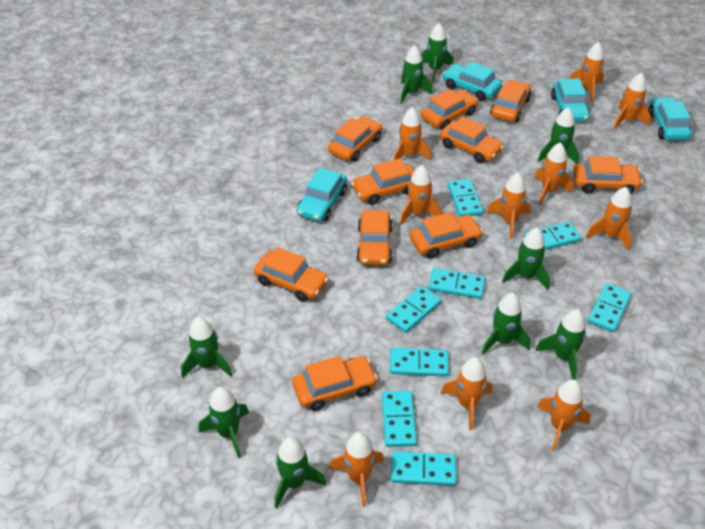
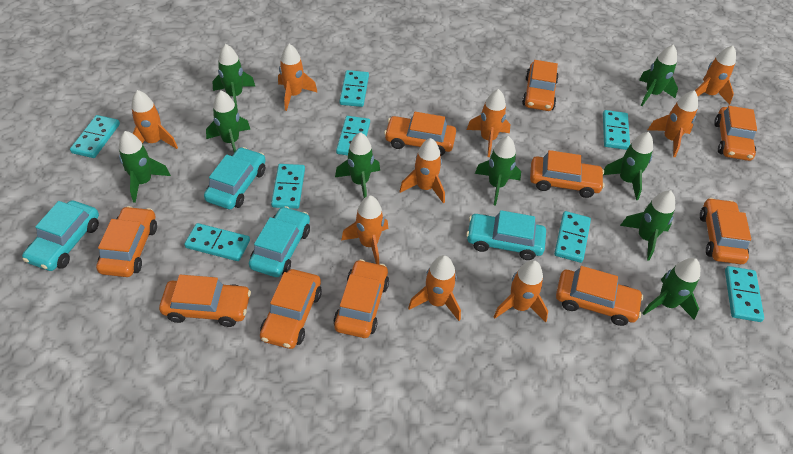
orange rocket: [329,432,384,507] [393,107,431,161] [399,165,441,225] [441,357,493,430] [487,172,530,239] [534,143,574,206] [537,380,591,451] [569,42,604,102] [586,187,632,251] [613,72,651,130] = 10 -> [131,90,178,149] [278,44,318,111] [341,195,388,264] [399,138,445,204] [408,255,461,321] [467,89,510,157] [493,260,548,322] [648,90,698,157] [695,46,736,105] = 9

